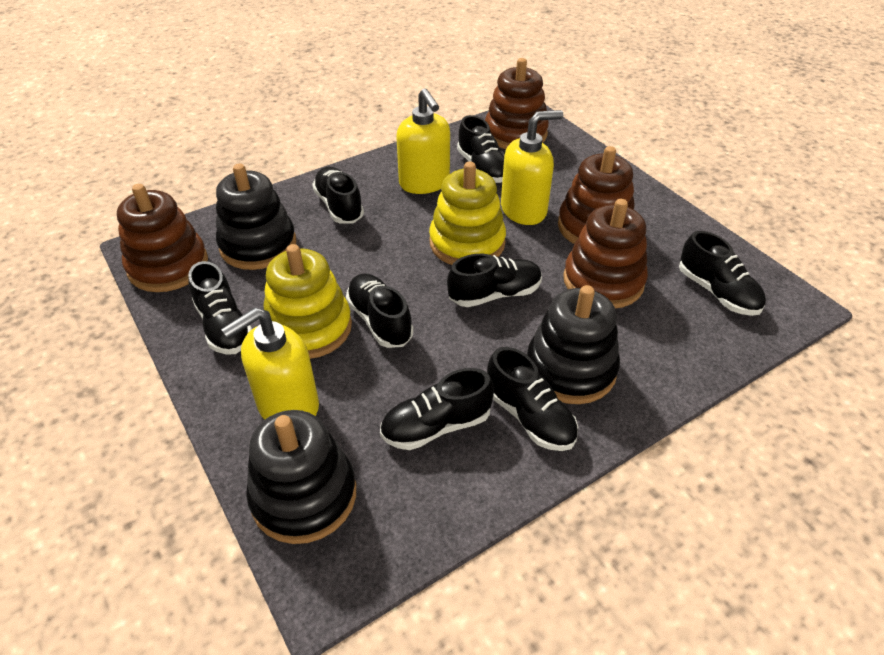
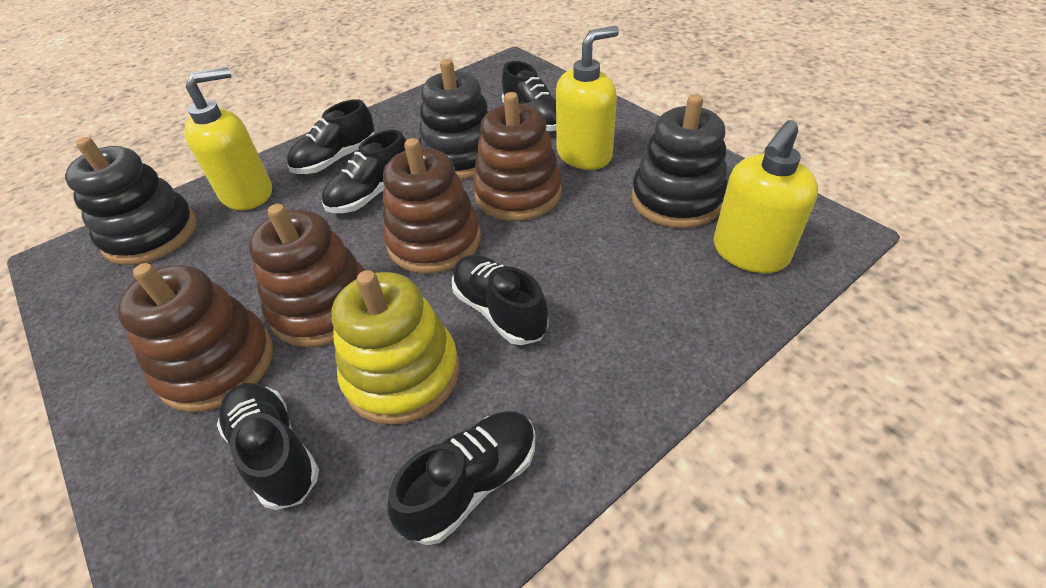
black shoe: [188,261,252,355] [312,167,364,224] [346,274,414,348] [380,368,494,450] [447,254,542,307] [457,115,504,183] [487,347,578,451] [679,231,766,316] = 8 -> [217,383,319,510] [287,99,375,174] [322,130,406,213] [388,411,535,545] [452,255,549,345] [502,61,556,131] = 6
yellow stacking toy: [263,244,352,359] [429,162,506,265] = 2 -> [332,270,459,425] = 1

